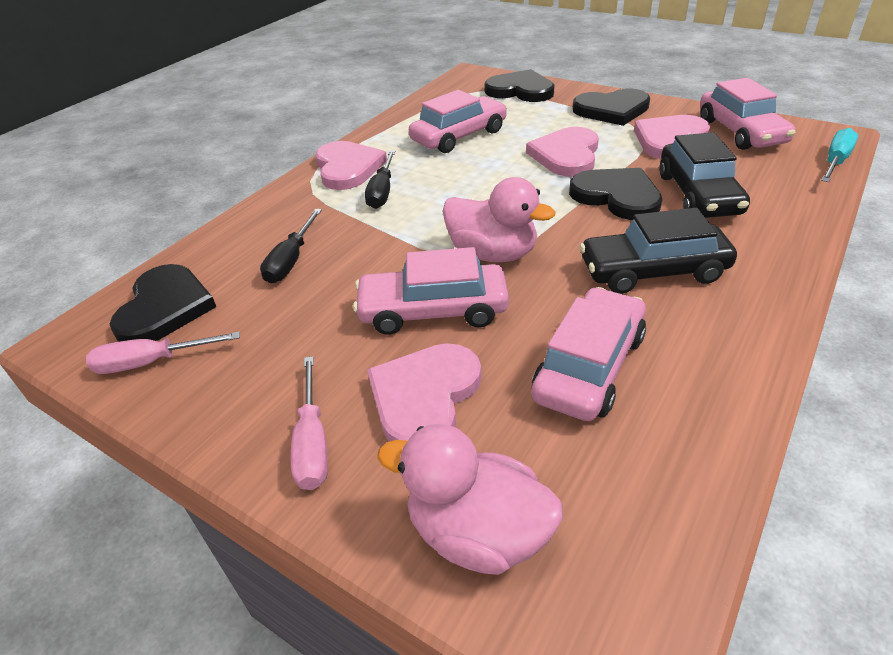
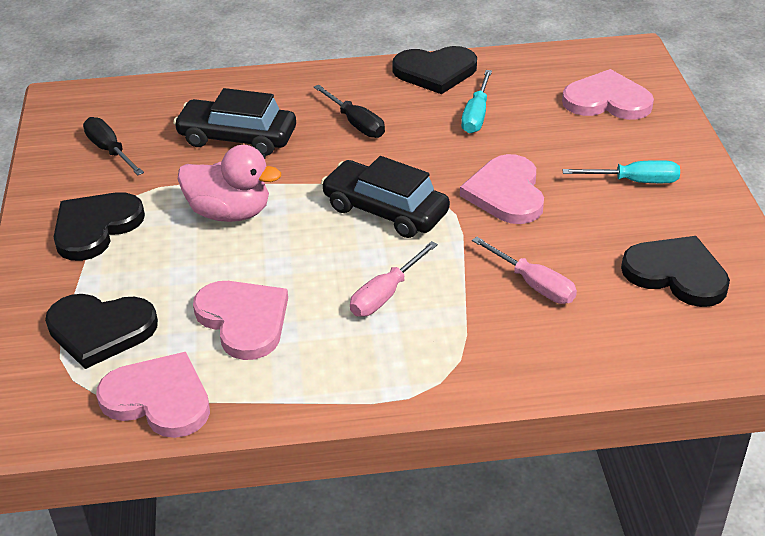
pink car: [353,247,509,335] [409,90,507,153] [531,287,646,421] [700,78,796,150] = 4 -> none = 0
pink duck: [377,424,563,575] [442,177,555,262] = 2 -> [178,145,281,222] = 1
turquoise screwdriver: [821,128,858,182] = 1 -> [461,70,492,133] [562,160,680,183] = 2

